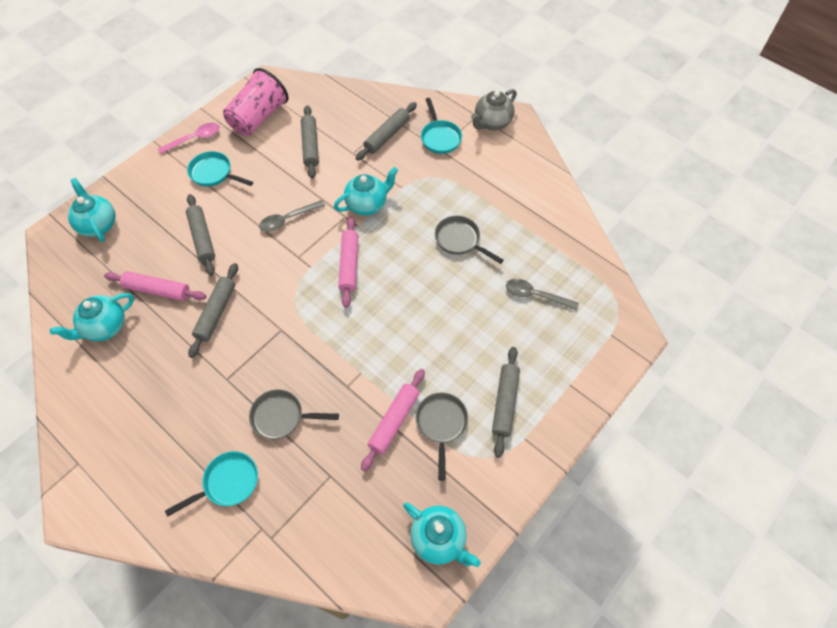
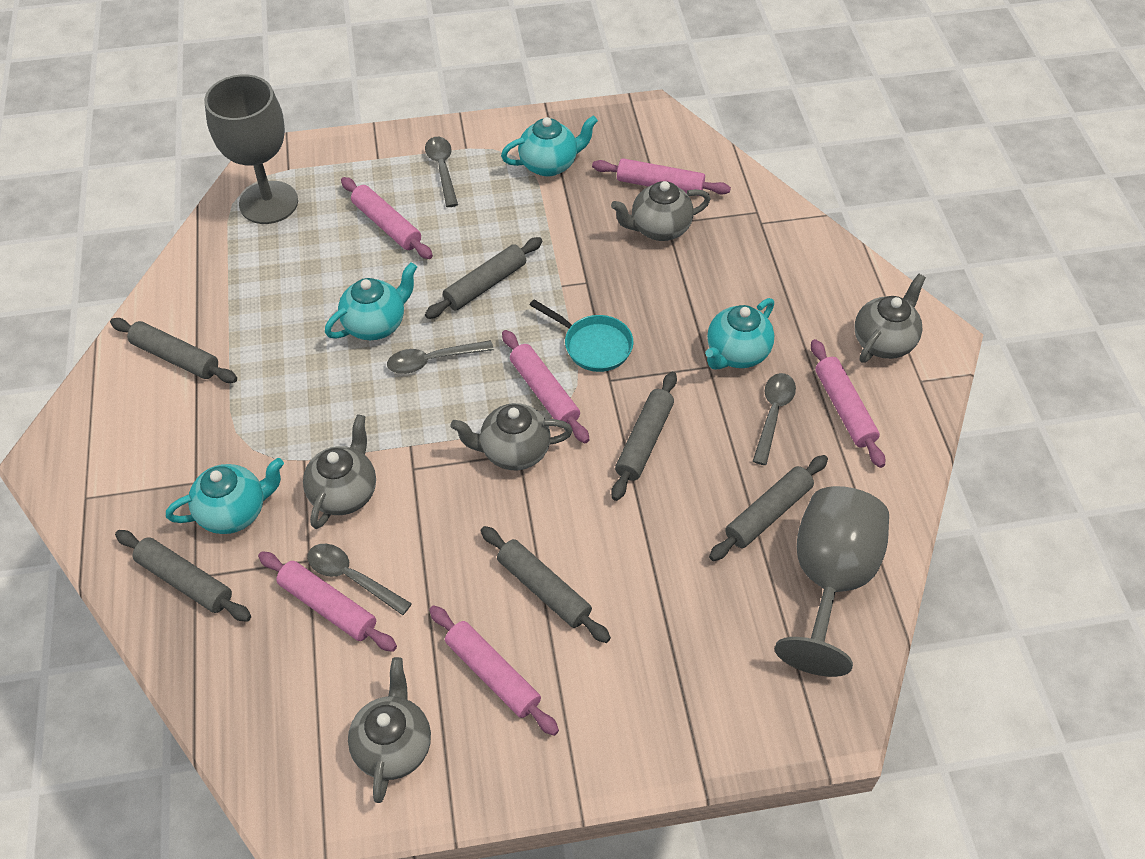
grey goblet: none = 0 -> [204,75,298,224] [775,486,889,677] = 2
grey pan: [249,389,339,439] [416,393,468,481] [435,216,504,264] = 3 -> none = 0
grey rolling pin: [186,194,215,276] [188,263,238,358] [301,105,319,179] [356,102,417,161] [492,347,520,458] = 5 -> [110,318,237,383] [115,530,251,622] [425,237,542,319] [481,526,611,643] [611,372,677,501] [709,455,828,561] = 6
grey spoon: [259,200,325,232] [506,279,579,310] = 2 -> [307,544,412,615] [387,340,494,374] [425,137,458,207] [753,373,796,465] = 4
grey teapot: [471,89,517,130] = 1 -> [303,414,376,529] [348,657,431,803] [451,403,573,470] [611,181,711,241] [855,274,926,363] = 5
pink cup: [223,68,289,136] = 1 -> none = 0
pink rolling pin: [104,271,206,301] [338,217,359,308] [361,369,425,471] = 3 -> [258,551,397,652] [341,177,433,259] [429,605,559,736] [502,330,589,443] [592,158,731,196] [811,339,885,468] = 6
pink spoon: [158,123,220,154] = 1 -> none = 0
turquoise pan: [165,451,258,517] [187,151,253,187] [421,98,462,154] = 3 -> [530,299,633,372] = 1

